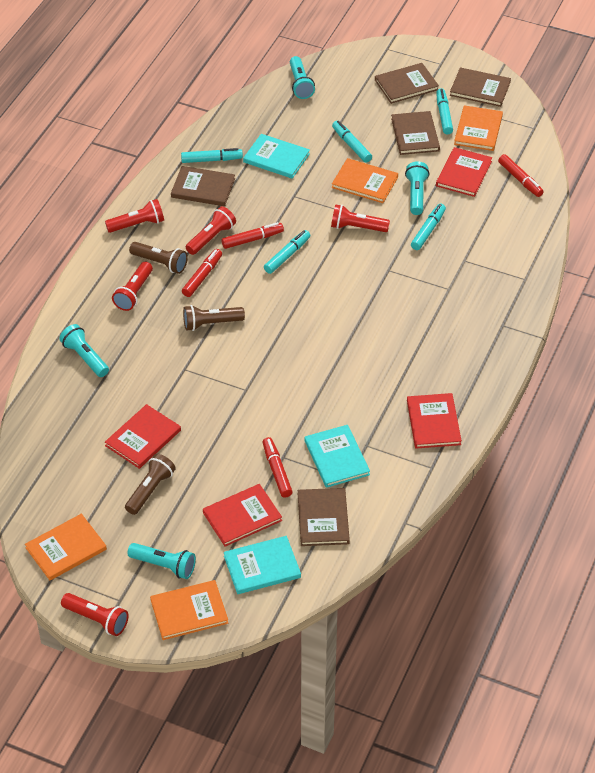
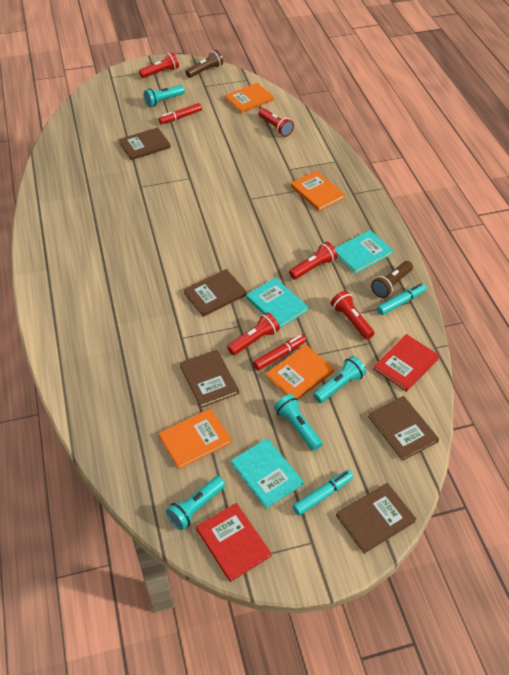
brown flashlight: [125,454,176,515] [129,242,188,274] [183,305,245,331] = 3 -> [185,50,223,78] [371,261,413,298] = 2
red book: [105,404,181,469] [203,484,282,547] [407,393,462,449] [436,147,492,197] = 4 -> [196,503,271,582] [373,334,439,392] = 2
red marker: [182,249,222,297] [222,222,284,249] [262,437,293,498] [498,154,544,197] = 4 -> [159,103,202,124] [253,334,306,371] = 2
turquoise marker: [181,148,243,163] [264,230,311,274] [332,121,372,163] [411,204,446,250] [436,89,453,135] = 5 -> [293,470,353,515] [377,283,426,315] = 2

